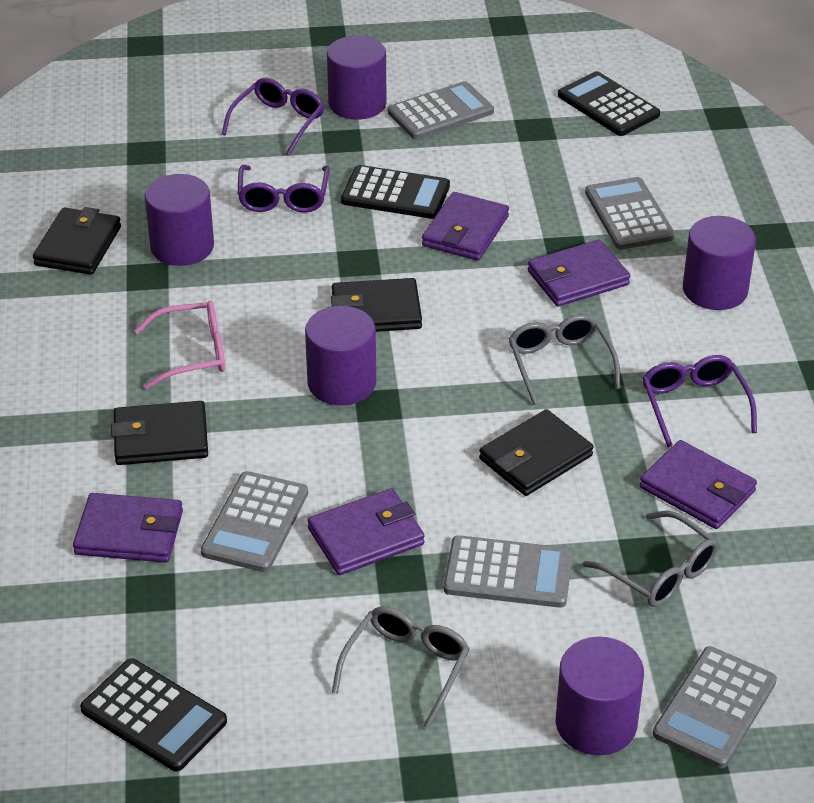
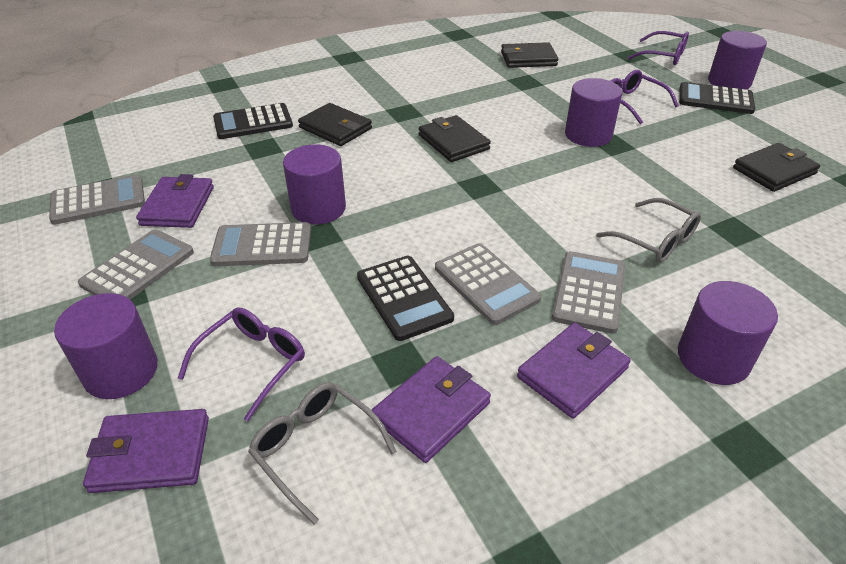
grey glasses: [332,607,470,729] [509,314,621,405] [583,511,718,607] = 3 -> [248,382,397,524] [596,198,701,263] = 2
pink glasses: [134,301,225,389] = 1 -> none = 0
purple wallet: [73,493,183,563] [308,488,425,575] [422,192,509,261] [528,240,630,307] [640,440,757,529] = 5 -> [83,409,209,493] [136,174,214,228] [371,356,491,463] [517,323,631,419] = 4

